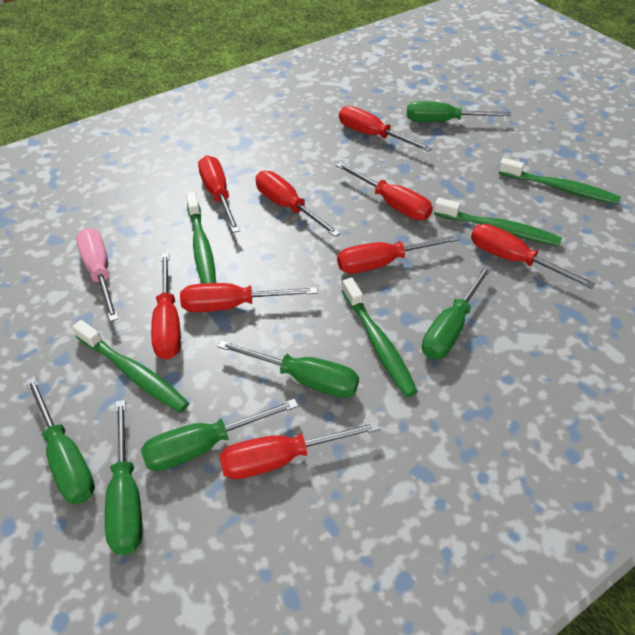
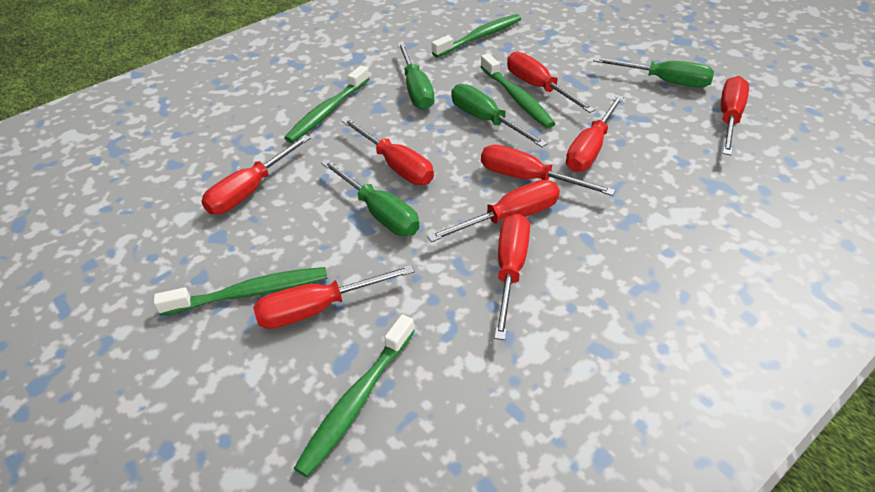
green screwdriver: [25,376,95,504] [105,400,142,555] [141,399,298,471] [217,340,359,398] [407,101,511,122] [422,265,492,359] = 6 -> [321,159,420,236] [397,42,434,110] [451,84,548,147] [593,57,714,88] = 4
pink screwdriver: [76,228,119,322] = 1 -> none = 0

